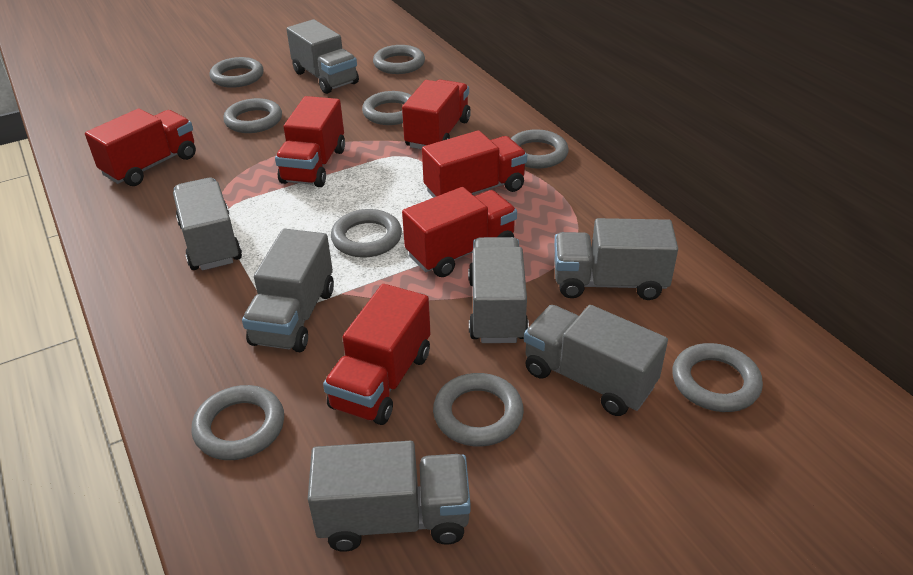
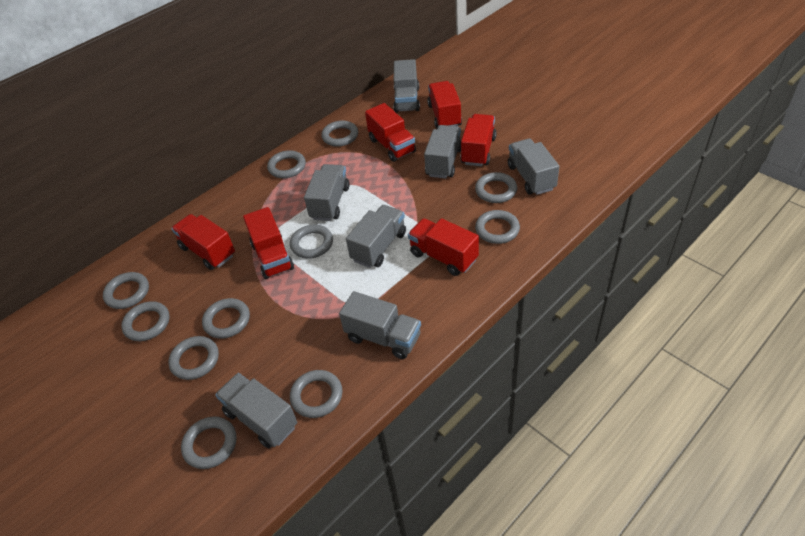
grey ring: [191,385,284,460] [210,57,264,88] [223,98,282,133] [331,209,402,258] [362,91,411,125] [373,45,425,74] [433,373,524,446] [511,129,569,168] [672,343,763,412] = 9 -> [103,272,149,309] [121,301,170,341] [168,336,219,380] [181,416,237,469] [202,298,250,339] [267,150,306,178] [290,225,333,259] [290,370,343,418] [321,120,358,147] [475,172,517,203] [475,210,520,244] = 11

